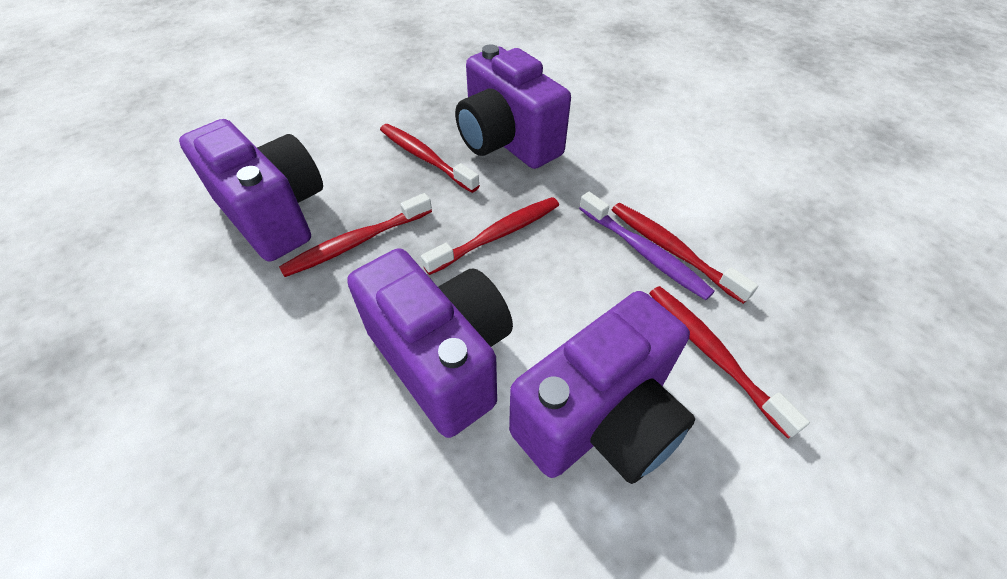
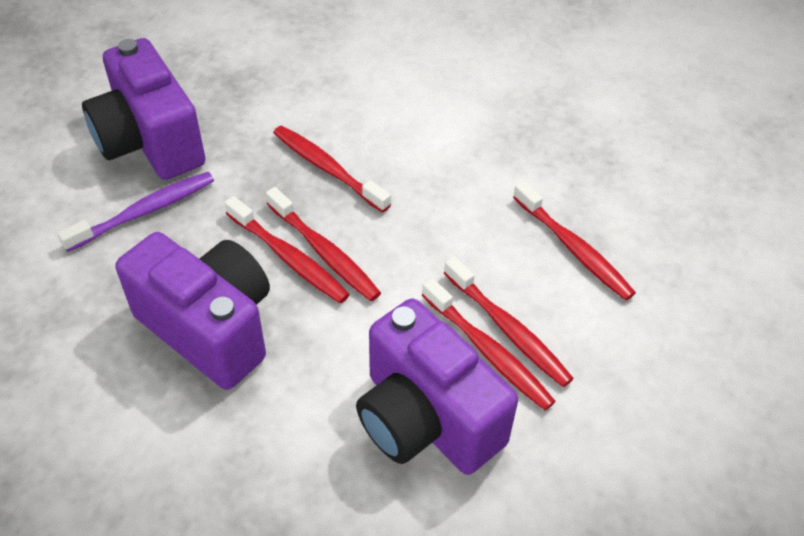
purple camera: [179,119,323,261] [347,248,513,438] [455,44,571,169] [509,291,695,484] = 4 -> [82,38,206,180] [116,232,270,390] [356,299,518,475] = 3
red toothbrush: [279,193,432,277] [380,124,480,193] [421,197,559,275] [612,203,758,304] [649,286,810,438] = 5 -> [224,196,350,304] [266,187,381,301] [273,125,391,213] [422,278,556,411] [444,256,574,387] [513,181,636,300] = 6

